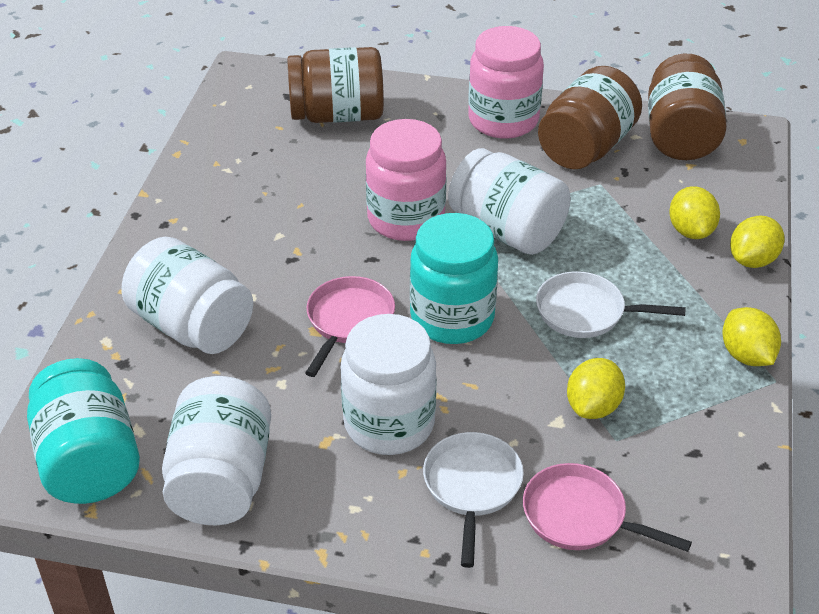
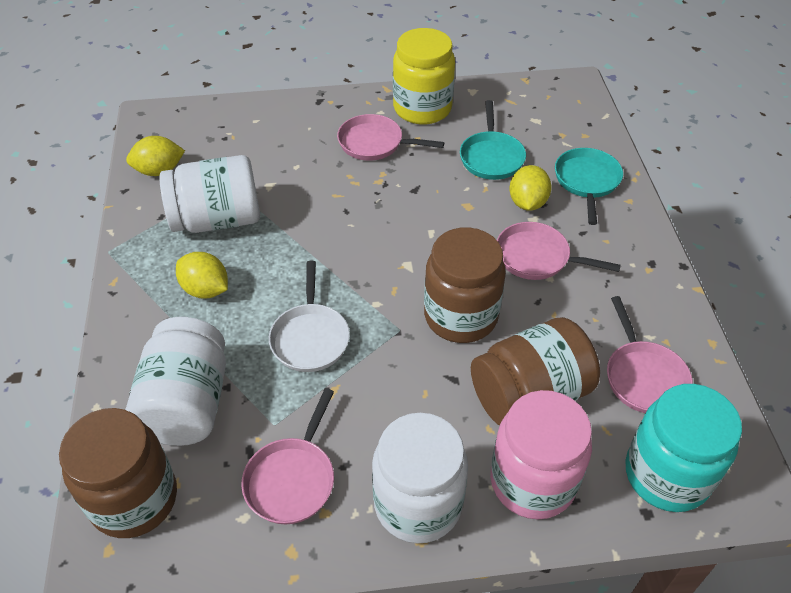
pink jar: [366,119,446,241] [468,26,544,139] = 2 -> [490,390,592,519] = 1
pink pan: [305,276,395,377] [523,463,692,552] = 2 -> [241,388,334,524] [337,114,444,161] [497,222,621,280] [607,296,693,413] = 4
turquoise jar: [27,358,140,504] [410,213,498,344] = 2 -> [625,384,742,512] = 1
turquoise pan: none = 0 -> [460,100,526,180] [555,148,623,225] = 2
white jar: [121,237,253,354] [162,376,271,526] [341,314,437,455] [448,148,571,255] = 4 -> [125,317,226,446] [159,155,260,233] [372,413,468,544] = 3
white pan: [423,432,524,568] [536,271,686,338] = 2 -> [269,261,350,372] = 1
yellow jar: none = 0 -> [393,28,455,125] = 1
yellow lemon: [567,358,625,419] [669,186,720,239] [722,307,781,366] [730,216,785,268] = 4 -> [126,136,185,176] [176,252,228,299] [509,165,552,211] = 3

